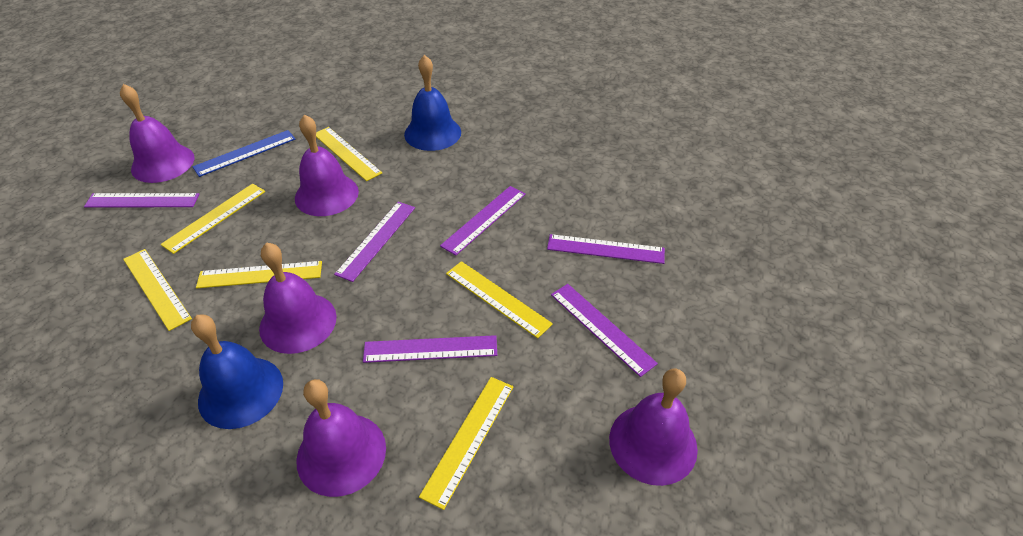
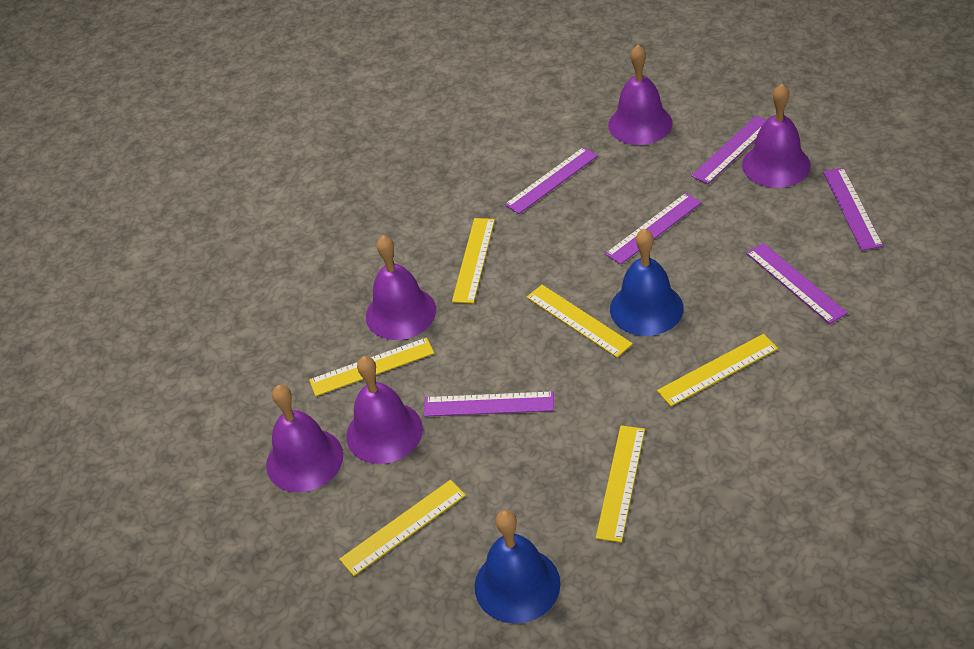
blue ruler: [192,130,295,177] = 1 -> none = 0

